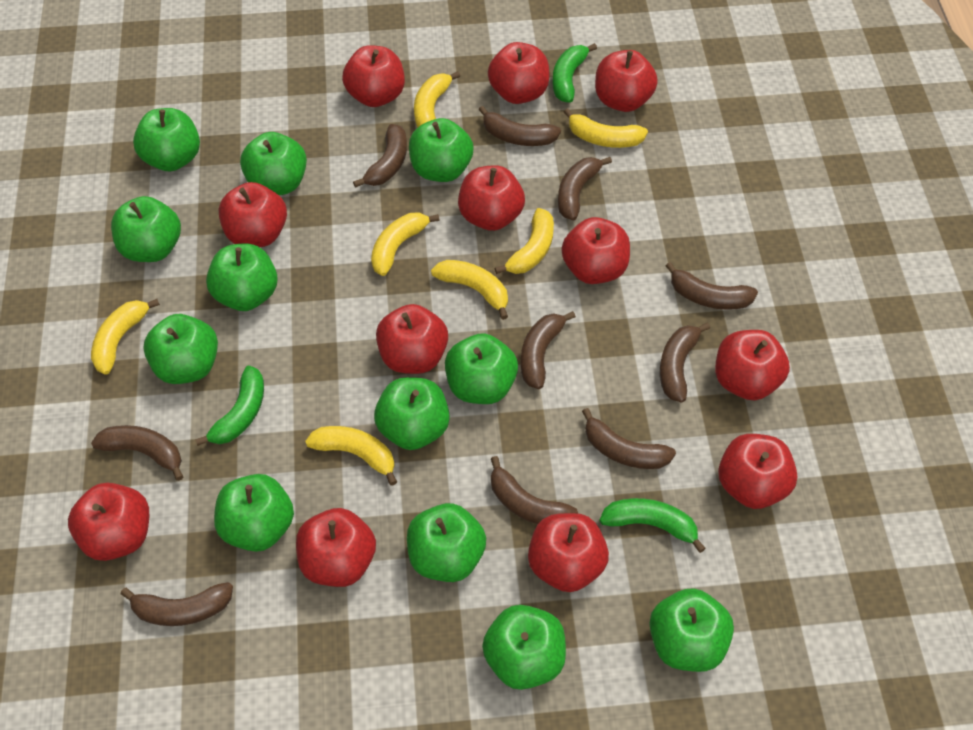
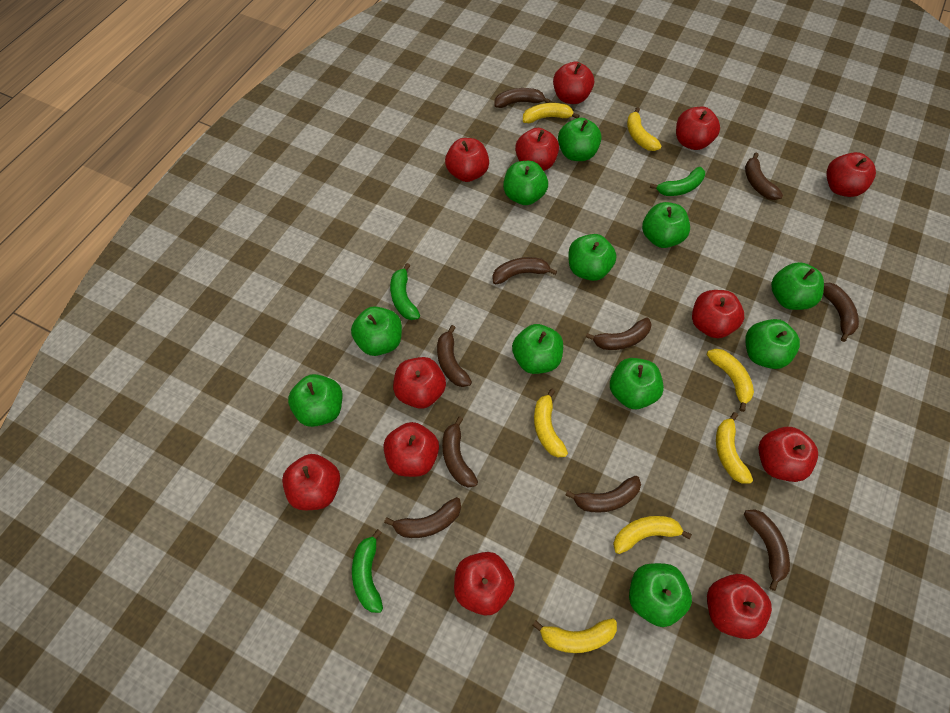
green apple: [111,196,181,262] [133,108,200,171] [143,314,218,384] [206,244,278,311] [214,474,294,552] [240,132,307,195] [374,377,450,450] [407,503,486,582] [409,118,474,182] [445,333,518,404] [482,605,566,690] [649,588,734,672] = 12 -> [288,374,343,427] [351,306,402,356] [503,161,548,205] [512,324,563,374] [558,118,602,161] [568,234,616,281] [610,358,664,409] [629,563,692,627] [642,202,690,248] [745,319,800,369] [771,262,824,310] = 11

